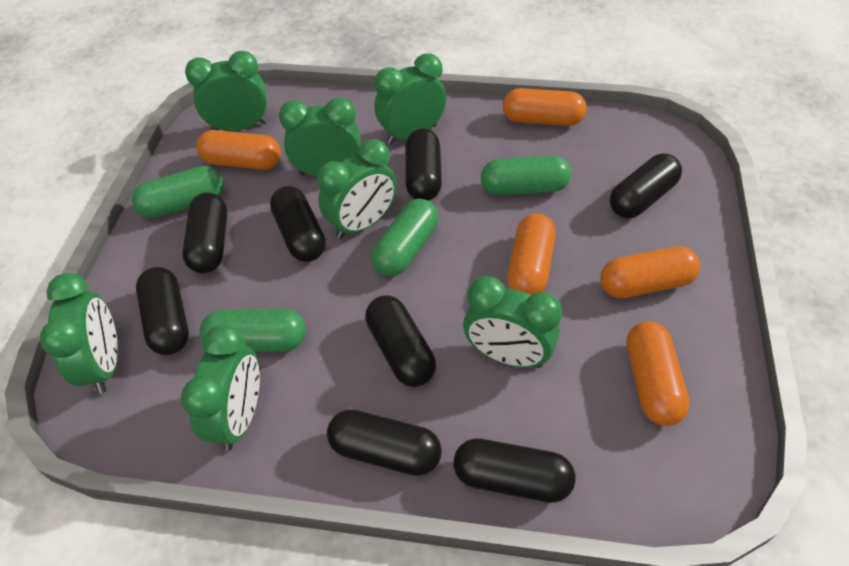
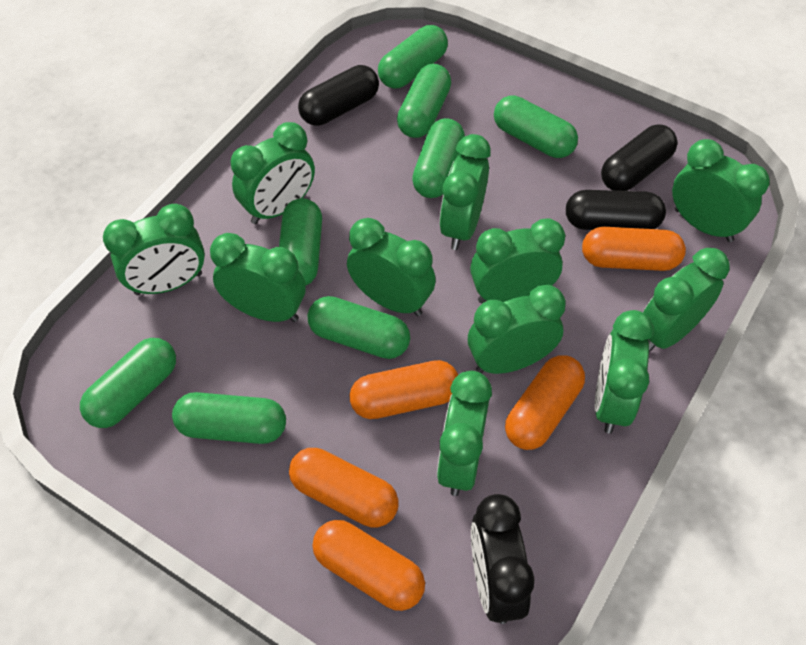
black capsule: [136,267,189,355] [182,193,227,273] [270,186,326,262] [327,410,442,476] [365,295,436,387] [405,128,442,201] [453,438,575,503] [610,153,682,218] = 8 -> [298,65,379,126] [566,190,666,230] [601,124,678,191] = 3
black clock: none = 0 -> [471,494,534,624] = 1
green capsule: [132,166,224,218] [199,309,306,352] [371,199,438,276] [481,156,571,195] = 4 -> [80,338,176,428] [172,392,286,444] [279,198,322,285] [308,296,410,359] [378,25,448,89] [397,64,451,138] [412,118,465,198] [494,95,578,158] = 8
green clock: [40,273,118,394] [181,324,260,451] [185,51,267,131] [279,97,361,176] [317,139,397,239] [374,53,446,144] [463,276,562,368] = 7 -> [103,204,205,295] [210,233,306,322] [231,122,315,224] [347,218,436,316] [437,371,492,496] [439,134,491,250] [468,285,566,374] [470,219,565,303] [595,310,654,434] [643,248,730,352] [672,139,770,242] = 11

